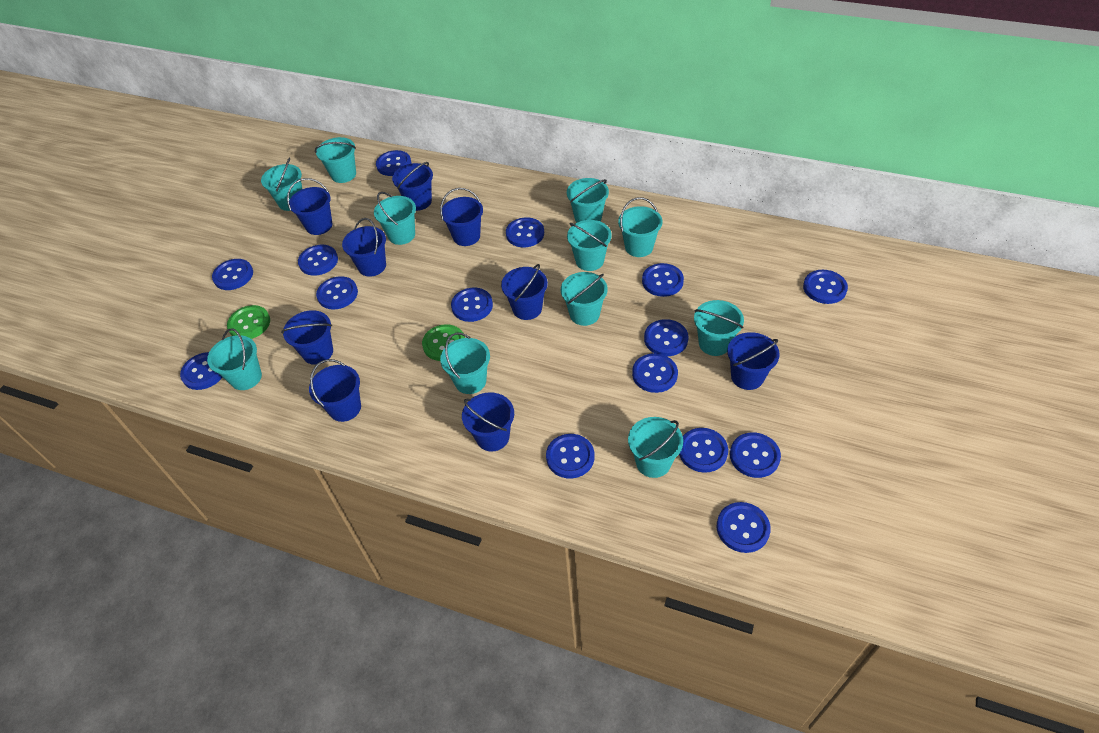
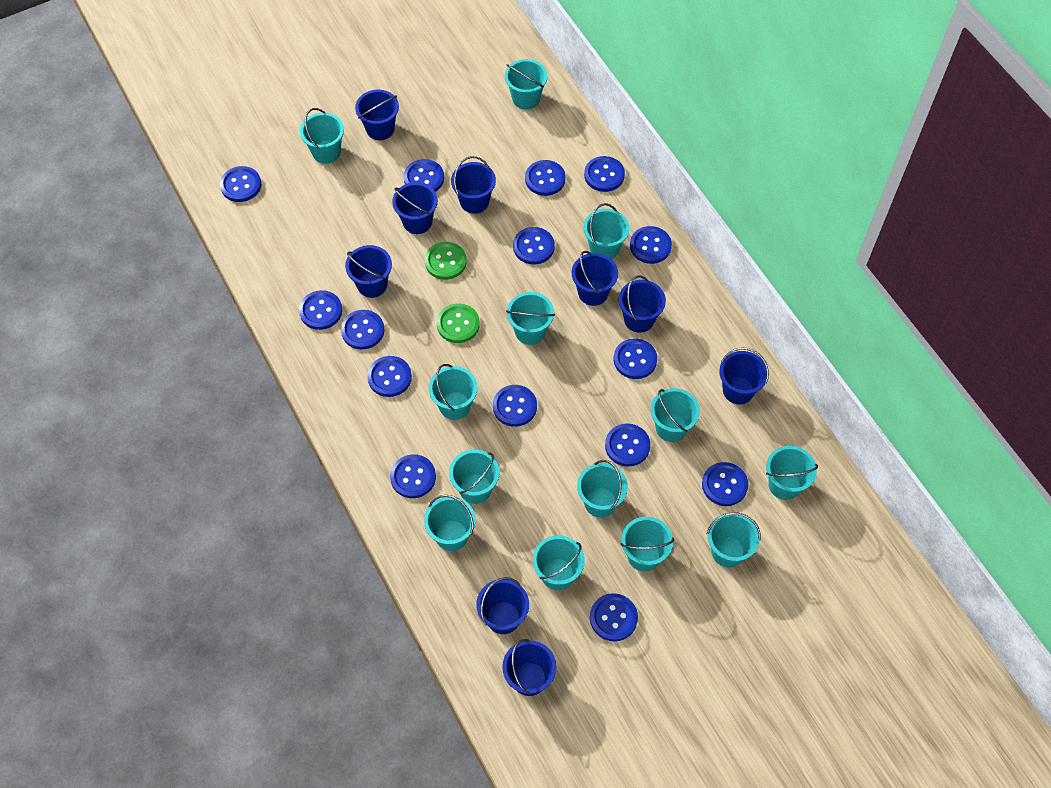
turquoise bucket: [207,328,262,390] [261,158,302,211] [315,137,356,183] [374,192,416,245] [440,332,490,394] [561,272,608,326] [567,178,609,223] [567,220,612,271] [618,197,662,257] [628,417,683,478] [694,300,744,356] = 11 -> [300,108,344,164] [424,495,476,551] [429,364,478,420] [449,449,500,504] [505,59,548,110] [506,292,555,345] [533,535,585,590] [577,460,628,517] [584,203,629,259] [621,517,674,571] [651,388,700,442] [707,513,761,567] [766,446,818,500] = 13

